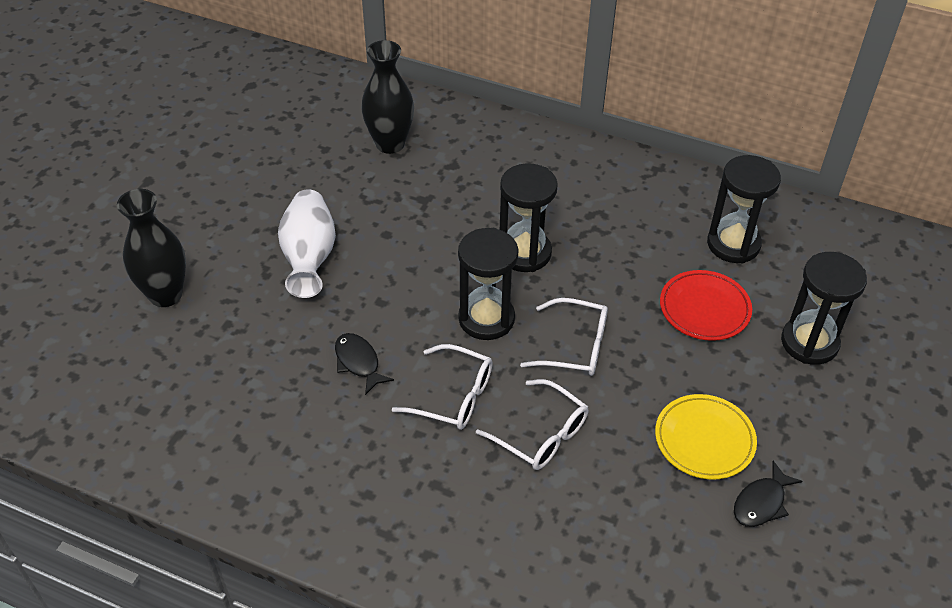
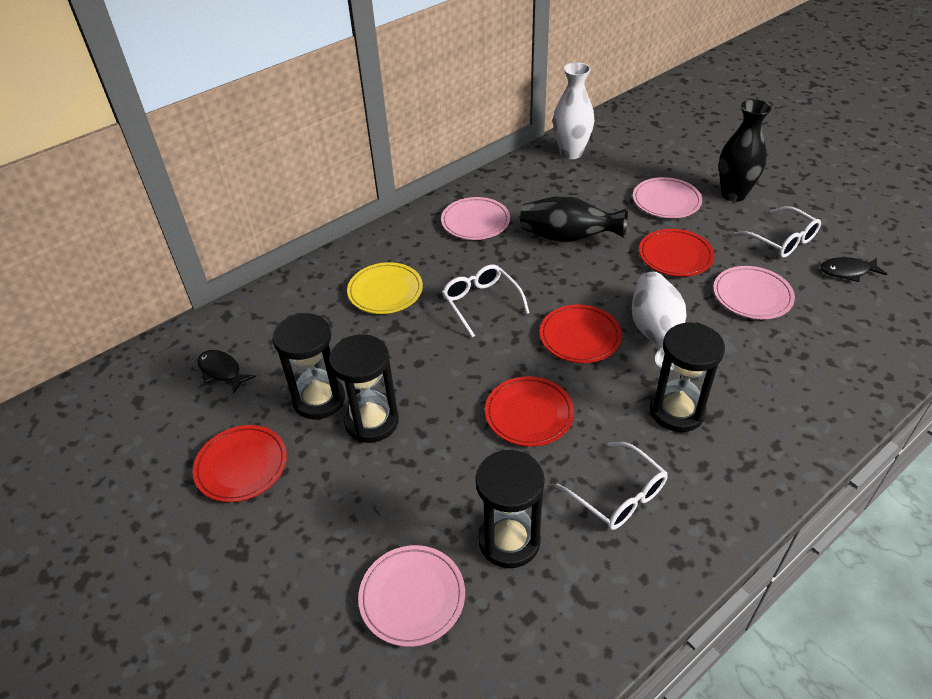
pink plate: none = 0 -> [358,545,465,647] [441,197,510,240] [633,177,702,218] [713,266,795,319] = 4
red plate: [660,270,752,341] = 1 -> [193,425,287,502] [485,376,574,447] [540,304,622,363] [639,229,715,277] = 4
white vase: [278,189,336,298] = 1 -> [553,62,594,159] [632,272,686,370] = 2

